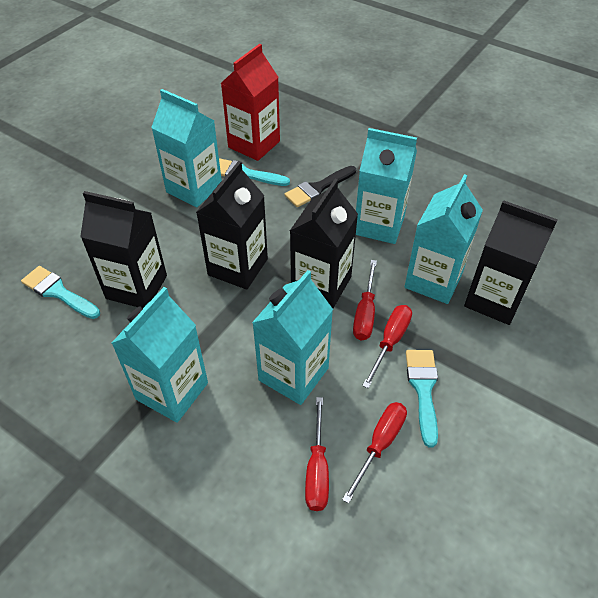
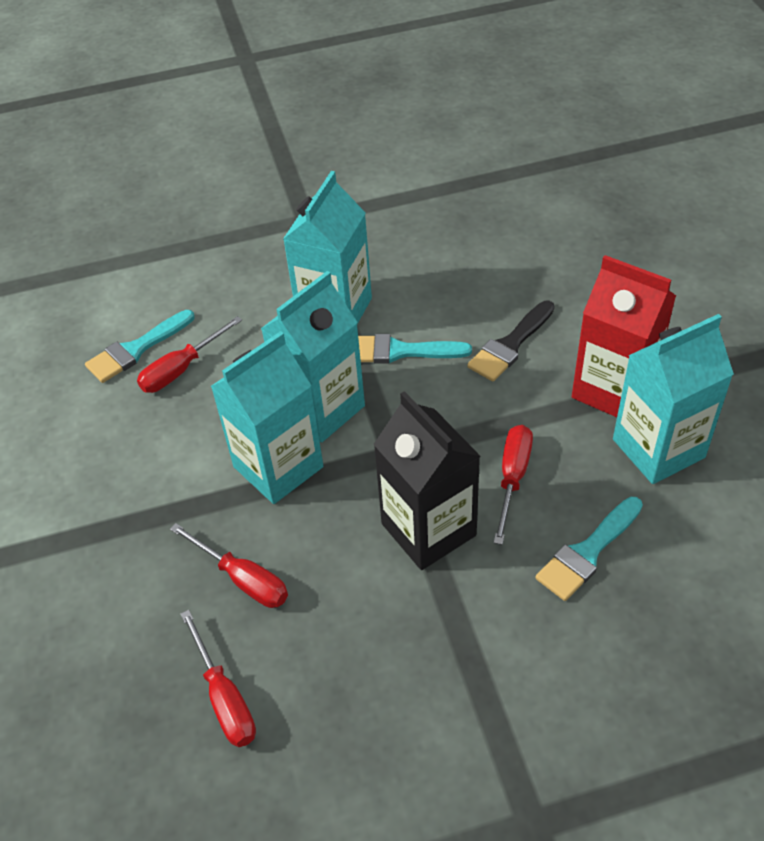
black carton: [80,191,167,309] [196,161,268,289] [290,179,358,308] [464,200,558,325] = 4 -> [373,391,481,570] = 1
turquoise carton: [112,287,208,423] [151,89,222,207] [252,270,333,405] [356,128,417,244] [404,174,483,304] = 5 -> [211,331,323,504] [261,271,365,442] [283,171,372,324] [613,314,734,484] = 4

